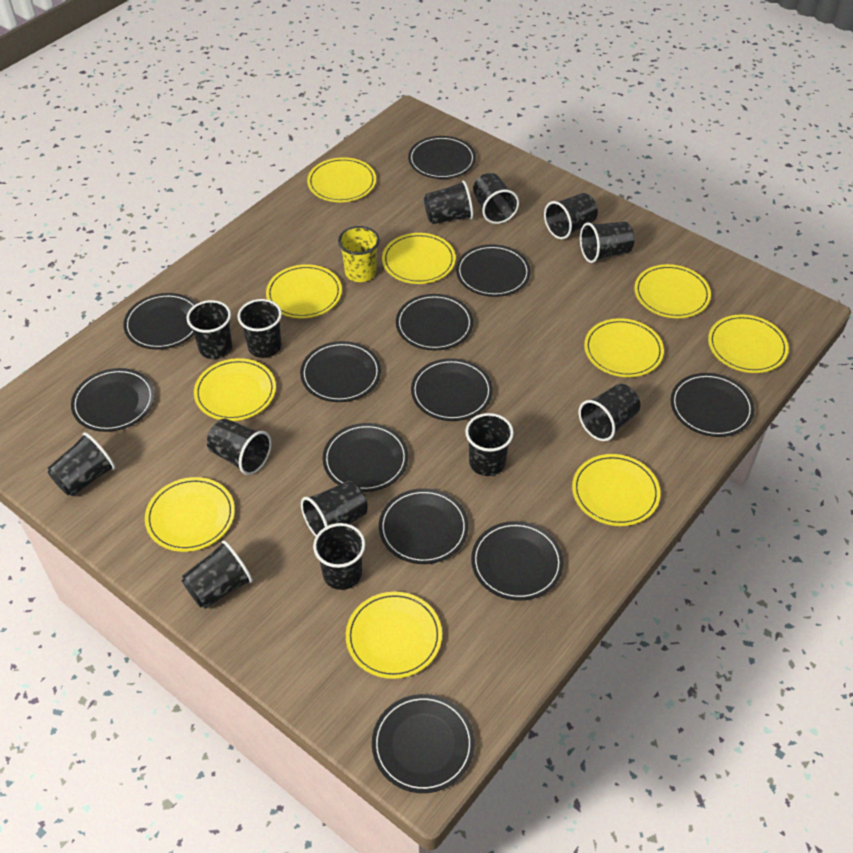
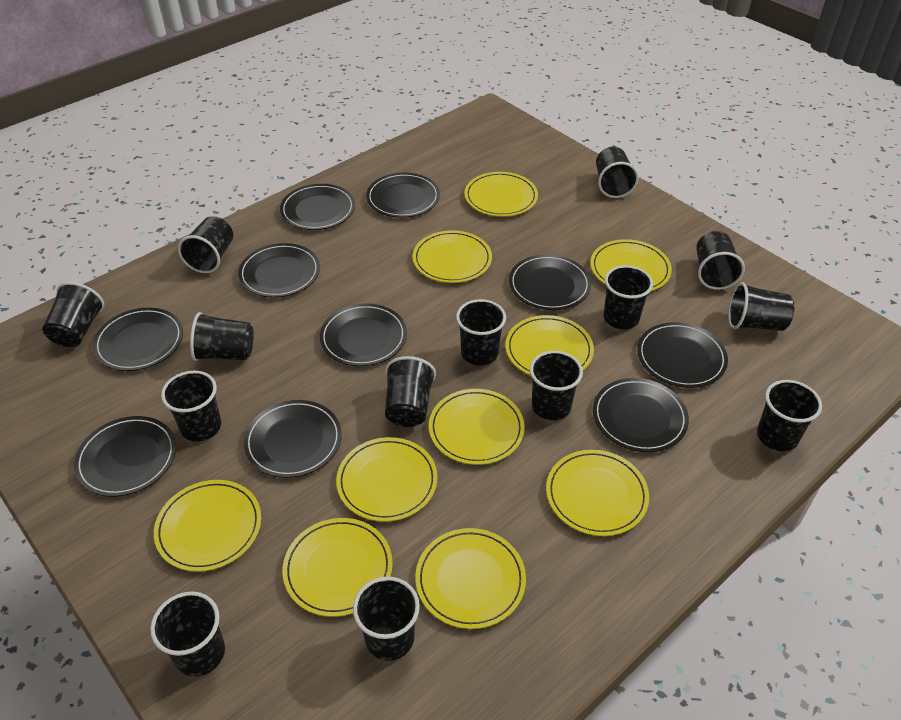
black cup: [48,432,115,496] [182,540,253,609] [186,300,232,359] [207,418,271,475] [238,299,282,358] [301,481,368,537] [313,523,365,590] [424,181,473,224] [465,413,514,476] [473,173,519,224] [544,193,598,240] [579,384,640,441] [580,222,634,263] = 13 -> [42,282,104,347] [150,591,225,677] [161,371,221,442] [178,216,233,273] [190,312,253,361] [353,577,420,661] [385,356,436,427] [456,299,506,366] [530,351,583,420] [596,147,639,198] [604,265,653,329] [696,231,745,290] [728,282,794,331] [757,380,822,451] = 14
black plate: [71,368,155,432] [123,293,197,350] [300,341,381,402] [323,423,408,492] [372,694,475,793] [379,488,469,564] [396,294,473,351] [408,136,476,179] [411,358,493,421] [456,244,531,297] [471,521,563,601] [671,373,754,437] = 12 -> [74,416,176,497] [93,308,183,371] [238,243,320,298] [244,400,342,478] [280,184,355,230] [320,303,407,366] [366,173,440,218] [509,254,591,310] [593,378,689,452] [637,322,728,388] = 10
yellow cup: [338,226,380,282] = 1 -> none = 0

